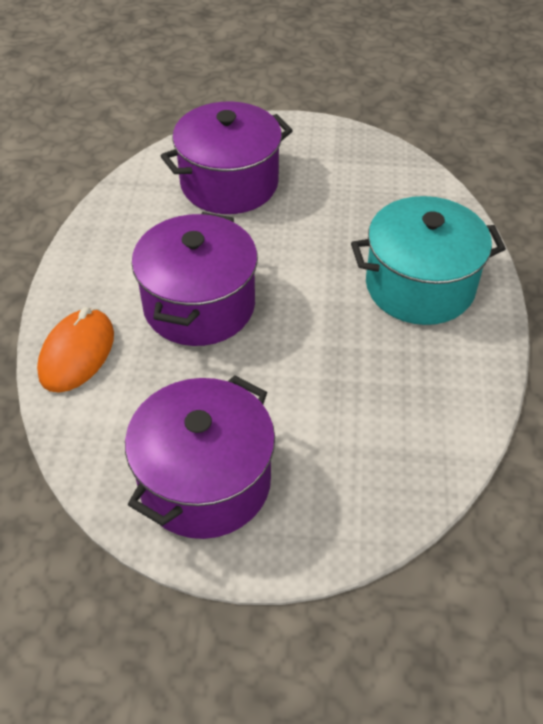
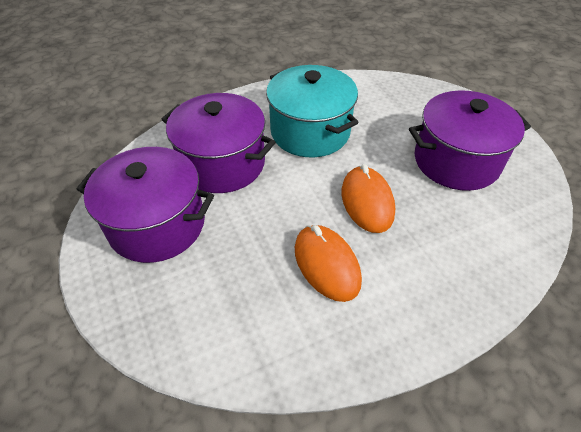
orange mouse: [37,307,114,392] = 1 -> [295,225,362,302] [342,164,395,233] = 2

